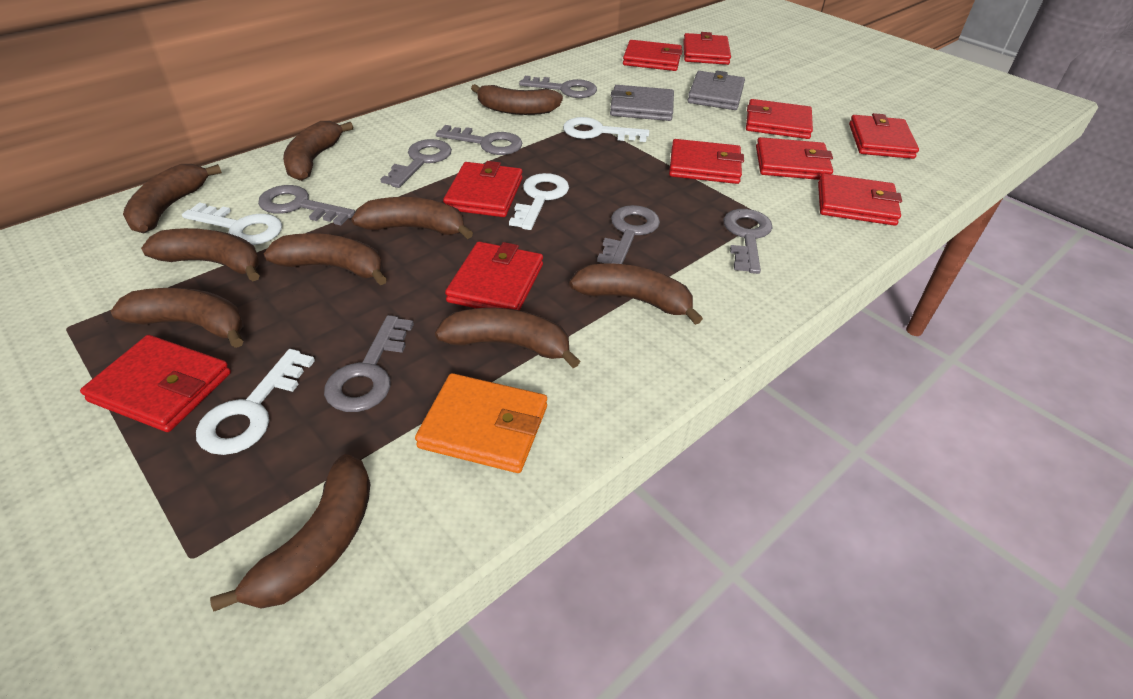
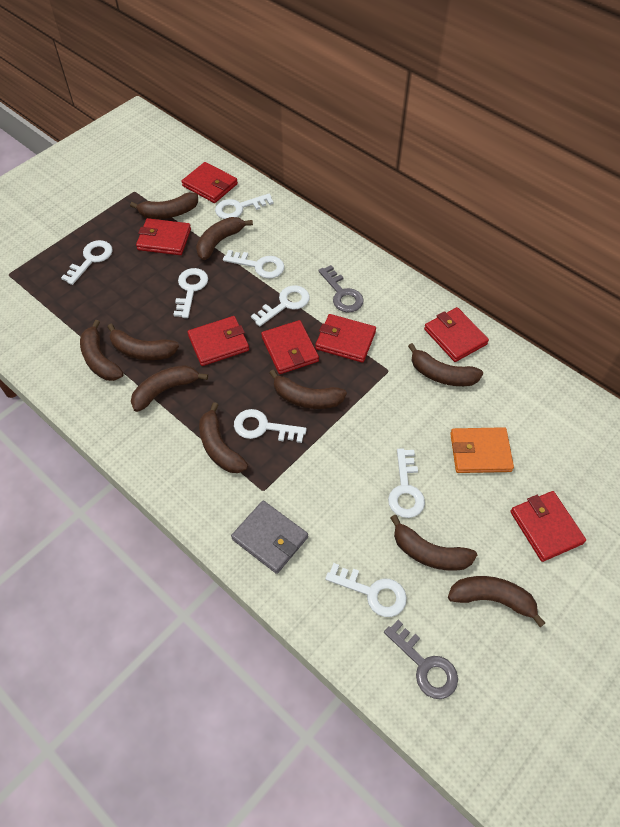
grey key: [258,185,355,225] [324,315,414,412] [380,139,452,188] [436,125,522,155] [519,76,597,98] [597,205,660,264] [723,209,772,274] = 7 -> [318,265,364,312] [384,620,458,699] = 2
grey wallet: [610,85,674,121] [687,71,745,110] = 2 -> [231,501,308,574] = 1
red wallet: [80,335,231,432] [443,161,523,217] [445,241,543,310] [623,40,683,71] [669,139,744,184] [683,32,731,65] [746,99,813,139] [756,137,833,180] [818,173,902,226] [849,113,919,159] = 10 -> [136,218,191,255] [182,162,238,203] [188,316,249,366] [261,320,319,374] [315,314,376,363] [424,307,489,362] [510,491,586,562] = 7
white key: [182,202,282,245] [196,349,315,455] [509,173,569,230] [563,117,649,142] = 4 -> [61,240,113,285] [173,268,208,318] [215,194,274,219] [223,250,284,279] [234,409,307,443] [251,285,310,327] [325,563,407,617] [388,449,425,518] = 8

